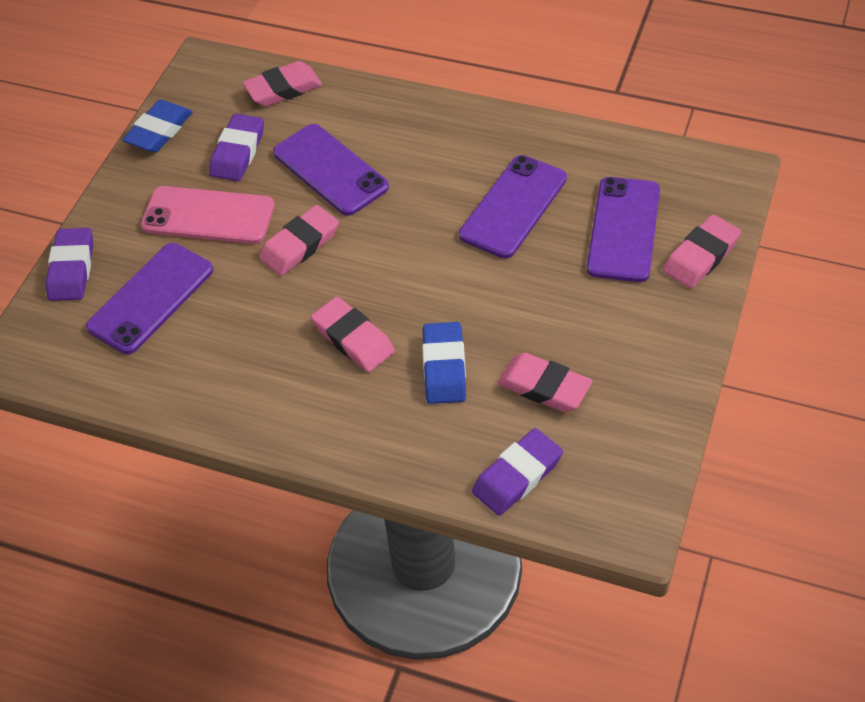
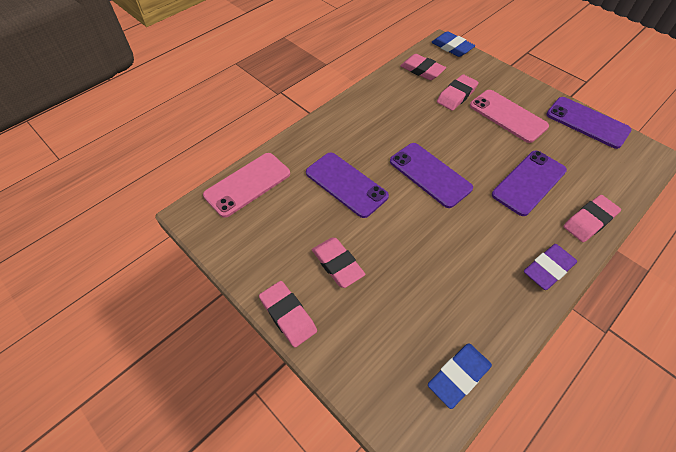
pink phone: [141,186,275,244] = 1 -> [203,153,290,218] [470,90,549,143] = 2
purple eraser: [46,228,93,301] [209,114,264,181] [472,428,563,516] = 3 -> [524,244,577,290] = 1

